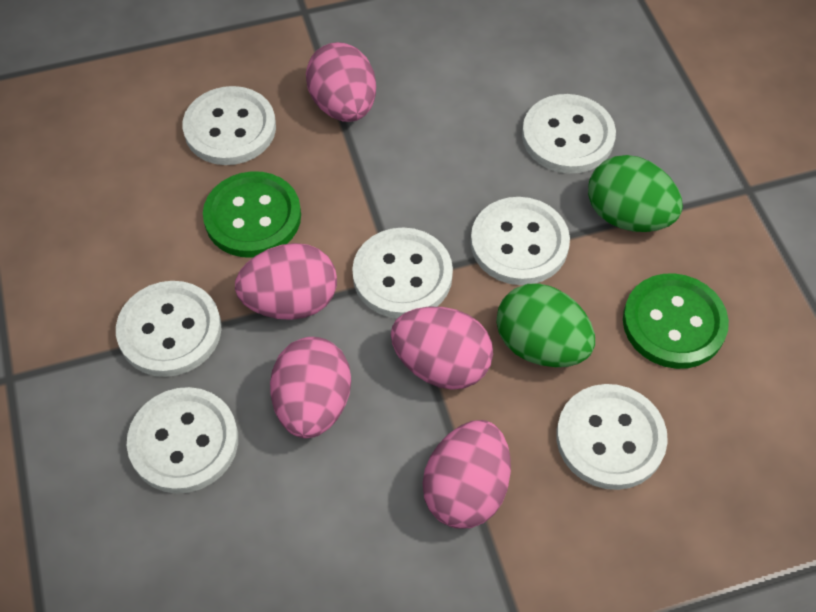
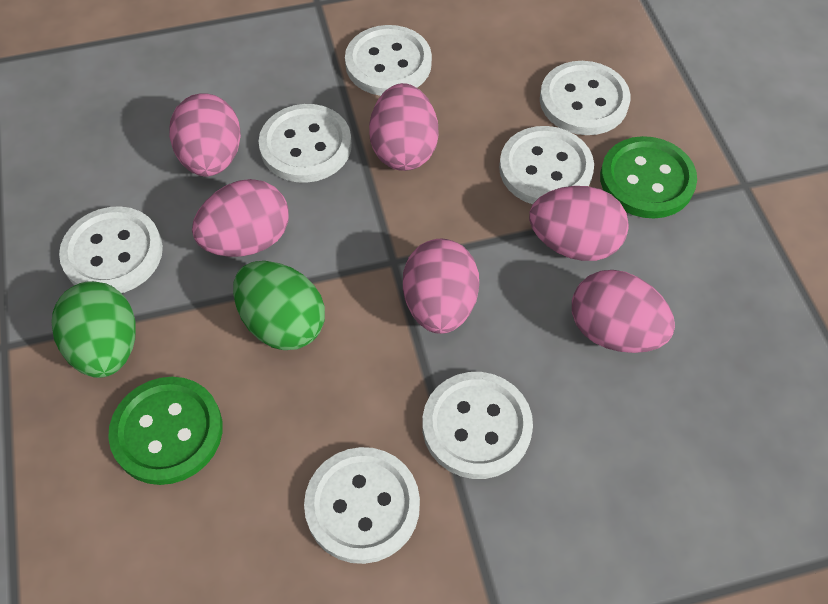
pink egg: [235,243,337,320] [270,337,351,438] [306,42,376,122] [391,307,493,390] [423,420,511,529] = 5 -> [169,93,241,176] [192,179,289,257] [369,83,439,171] [403,238,479,334] [529,186,629,261] [572,270,675,353] = 6

